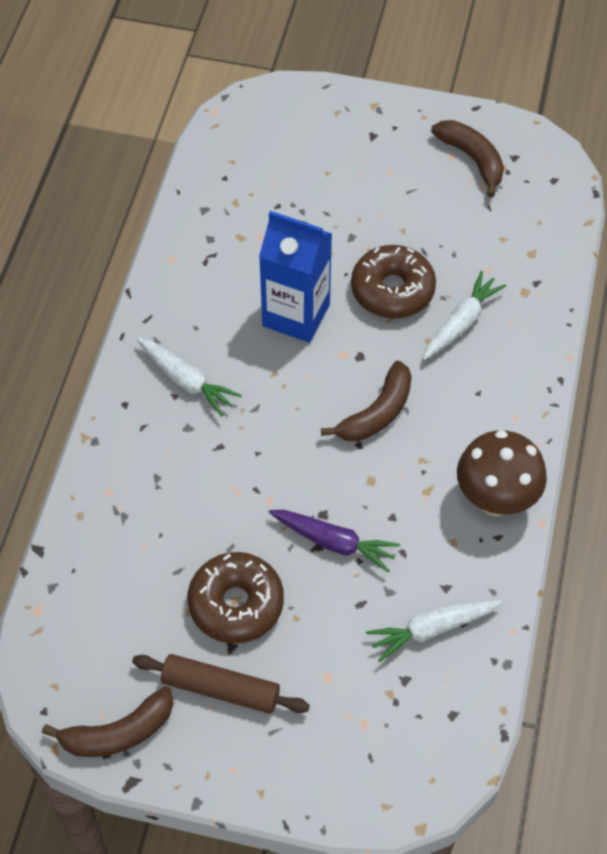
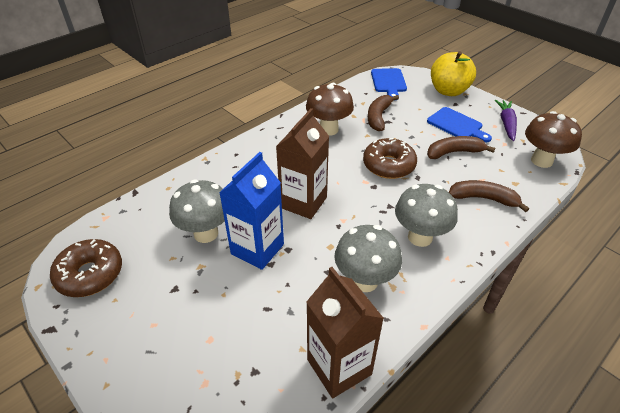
blue cutting board: none = 0 -> [371,68,407,101] [427,107,492,142] = 2
brown carton: none = 0 -> [276,108,329,219] [306,267,384,398] = 2
brown mushroom: [457,430,547,516] = 1 -> [306,83,354,136] [525,111,582,168] = 2
brown rolling pin: [132,654,310,714] = 1 -> none = 0
grey mushroom: none = 0 -> [169,180,225,243] [334,225,402,292] [395,184,458,247] = 3
white carrot: [136,337,242,417] [366,600,502,662] [423,271,506,360] = 3 -> none = 0
yellow apple: none = 0 -> [431,51,476,96] = 1

